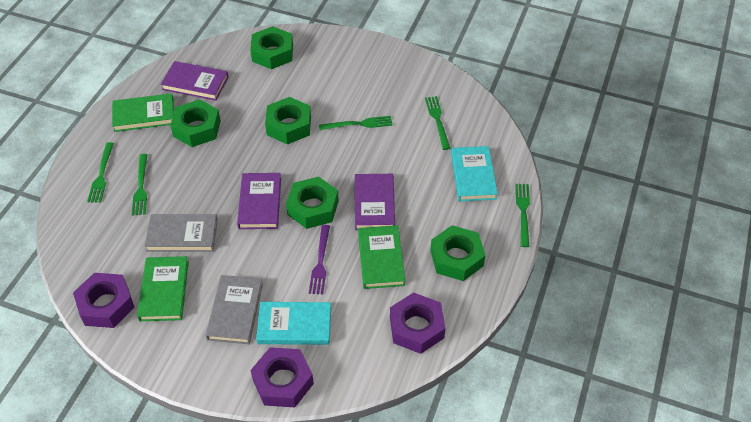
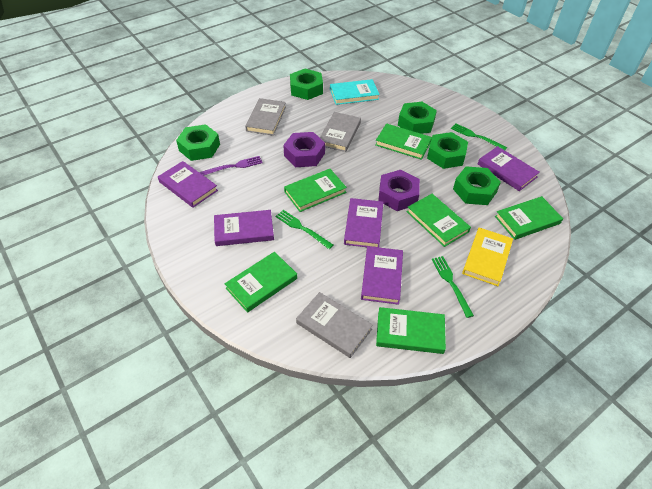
green book: [112,93,174,132] [137,256,189,321] [358,225,405,289] = 3 -> [225,252,297,312] [284,169,347,212] [375,123,432,160] [376,307,446,354] [407,194,471,247] [495,196,563,240] = 6
green fork: [87,142,114,203] [132,154,148,215] [319,116,393,130] [425,96,450,150] [515,184,530,247] = 5 -> [276,210,333,249] [432,256,474,318] [451,123,507,150] = 3
grey book: [144,214,218,252] [205,275,263,344] = 2 -> [245,98,286,136] [296,292,373,358] [320,112,361,152] = 3
purple book: [161,61,229,101] [237,173,281,229] [355,174,395,230] = 3 -> [158,161,218,208] [214,210,274,246] [344,198,383,247] [361,246,403,305] [478,146,540,191] = 5
purple nut: [73,273,135,328] [250,347,314,407] [390,292,446,354] = 3 -> [283,132,325,167] [378,170,420,211] = 2
turquoise book: [256,302,331,345] [451,146,498,201] = 2 -> [330,79,380,105] = 1
yellow book: none = 0 -> [462,228,513,286] = 1

